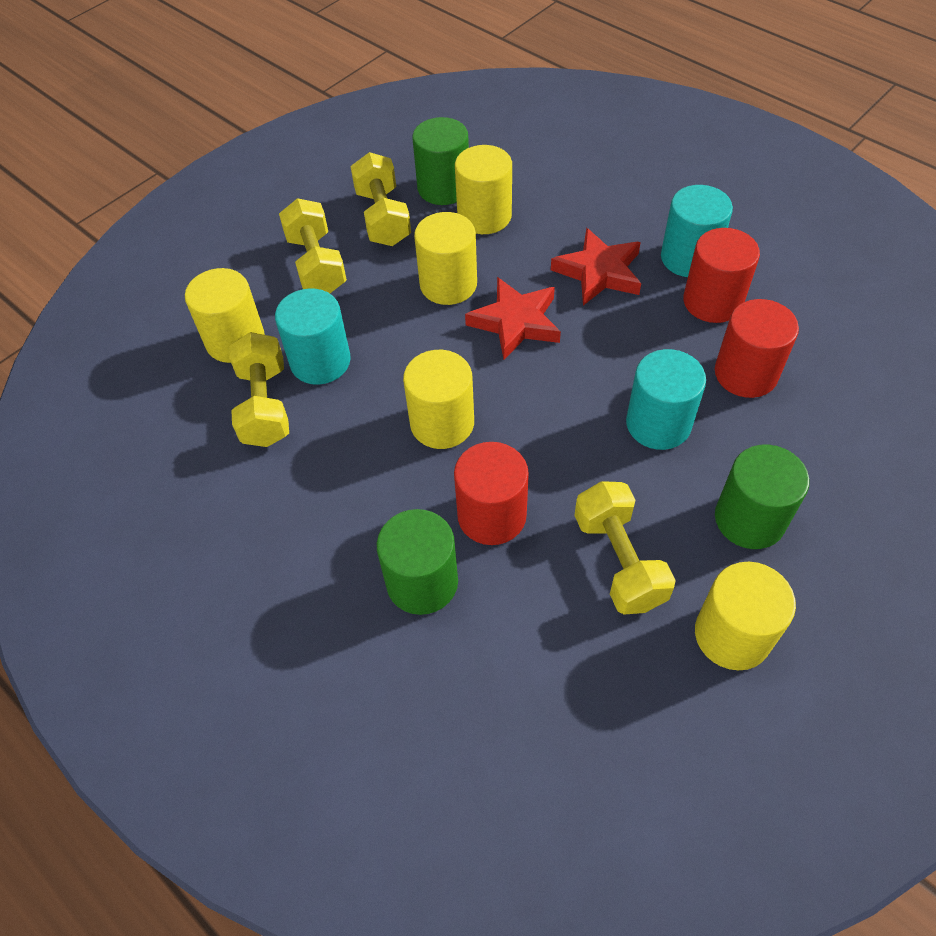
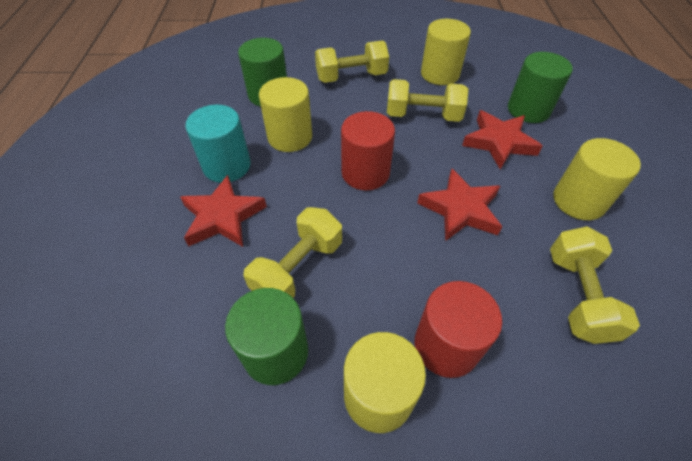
red cylinder: [454,442,529,545] [683,228,760,323] [715,299,799,398] = 3 -> [341,111,395,191] [414,281,502,378] = 2
red star: [465,277,561,360] [551,228,641,306] = 2 -> [180,175,267,247] [417,169,502,241] [462,110,543,169] = 3
turquoise cylinder: [275,288,351,385] [626,349,706,450] [661,185,733,277] = 3 -> [186,105,251,183] = 1
yellow cylinder: [185,268,265,363] [403,350,474,449] [414,212,477,305] [455,145,512,234] [695,562,796,670] = 5 -> [259,77,312,152] [344,332,426,433] [421,19,471,85] [553,138,641,220] = 4

